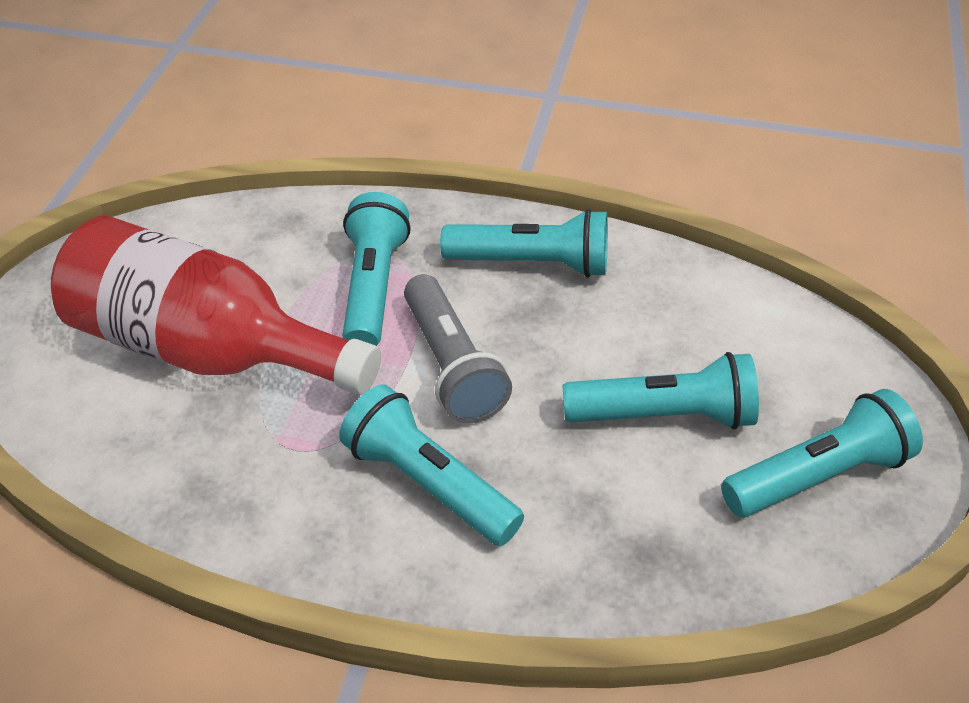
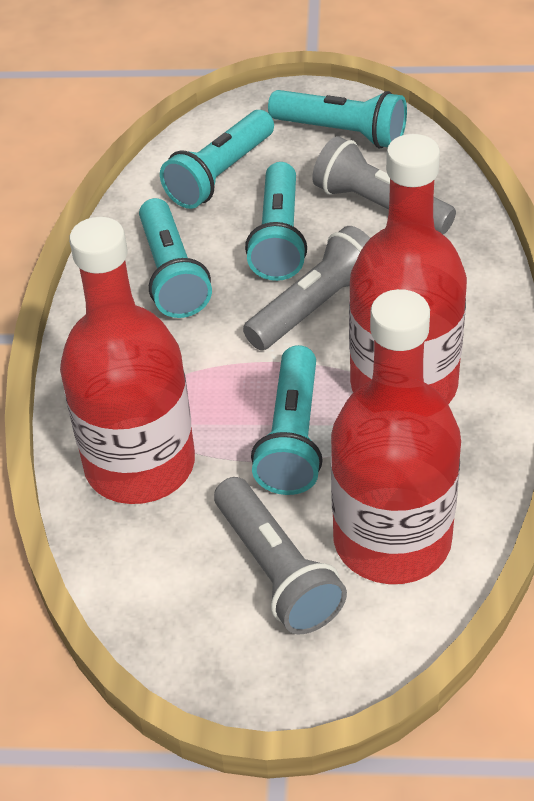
grey flashlight: [404,274,512,423] = 1 -> [214,477,347,635] [243,226,370,350] [312,136,456,234] = 3
red bottle: [51,216,381,395] = 1 -> [60,217,195,504] [331,289,461,584] [349,134,467,404] = 3

